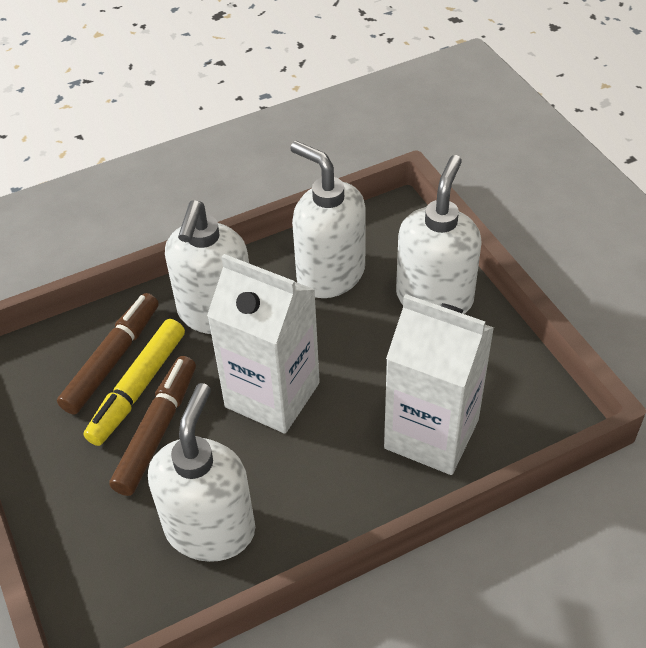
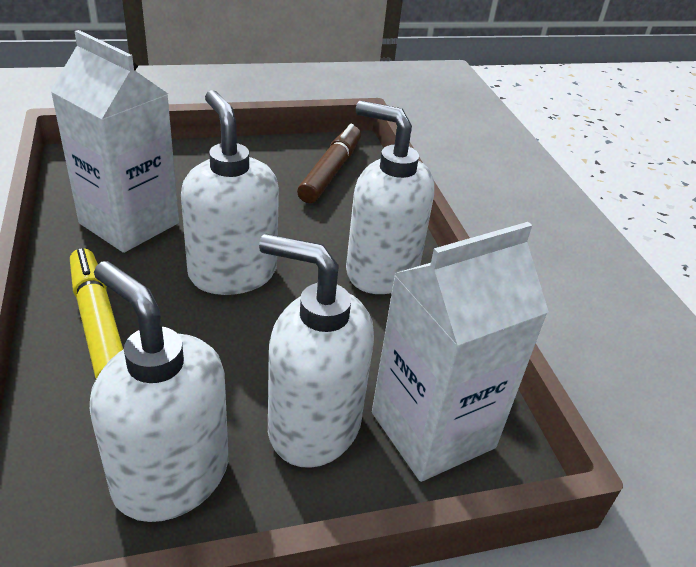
brown marker: [57,293,159,415] [109,356,196,496] = 2 -> [297,124,361,203] = 1

